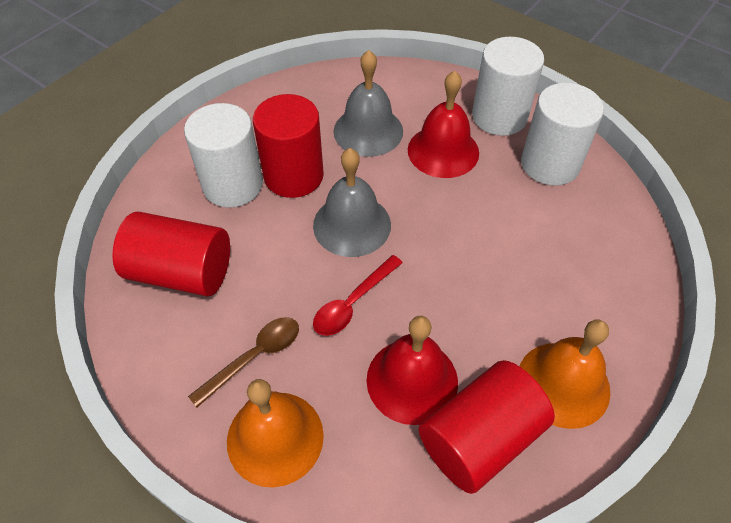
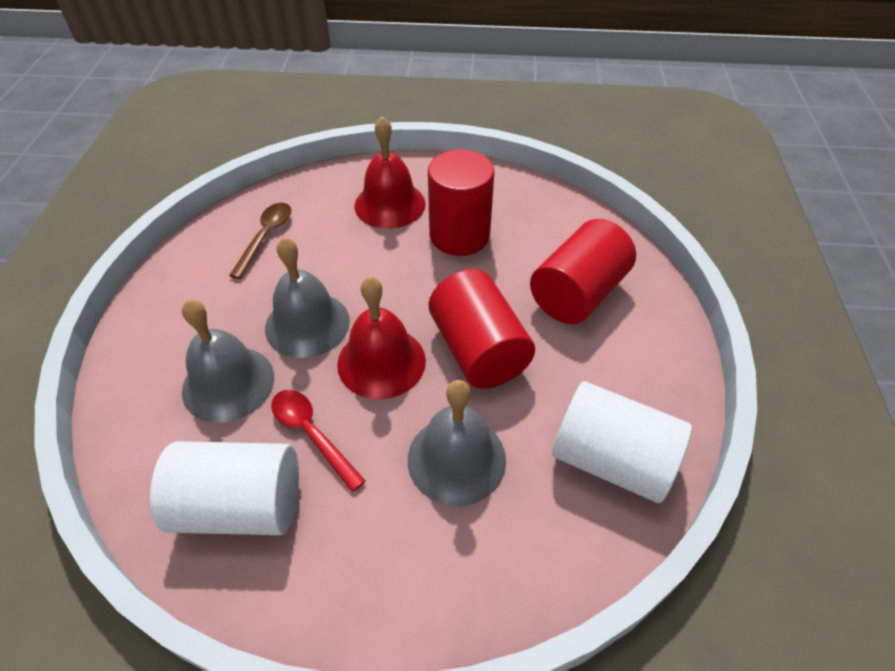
grey bell: [313,148,391,257] [333,50,403,157] = 2 -> [182,299,274,423] [265,237,350,358] [408,380,506,506] = 3
orange bell: [227,379,324,488] [520,319,610,429] = 2 -> none = 0
white cylinder: [184,103,263,207] [472,37,544,136] [521,83,604,186] = 3 -> [150,441,299,535] [552,381,692,503] = 2

